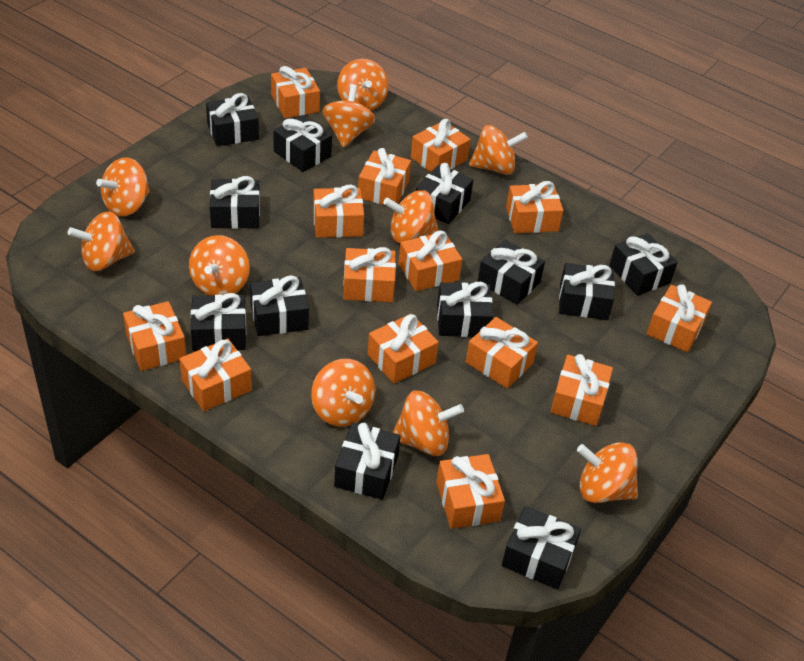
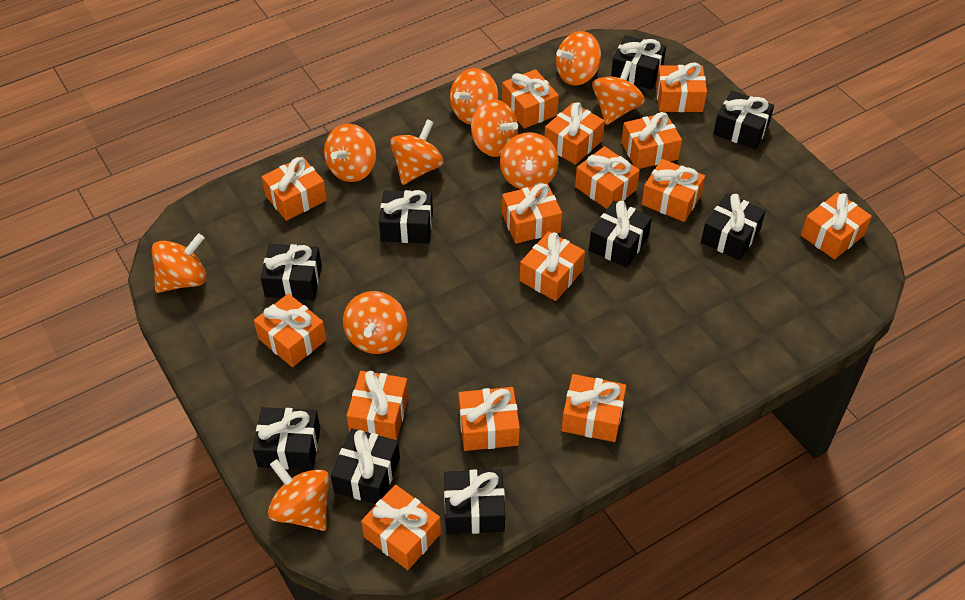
black gift: [191,293,246,351] [206,93,259,146] [210,176,260,229] [250,275,309,336] [273,115,332,172] [334,423,401,500] [416,163,473,224] [437,282,493,337] [477,240,545,305] [502,506,581,589] [559,263,615,320] [609,233,678,296] = 12 -> [253,407,320,470] [260,244,322,300] [331,428,400,504] [379,190,433,244] [444,469,505,534] [589,200,652,268] [611,35,666,89] [701,193,766,260] [713,91,774,149] = 9
orange gift: [123,301,186,371] [179,338,252,411] [271,66,320,118] [313,185,364,238] [343,247,396,302] [358,148,411,205] [367,314,439,384] [398,230,462,291] [411,119,471,172] [436,454,505,529] [466,317,538,389] [506,181,563,233] [550,354,613,426] [647,284,712,352] = 14 -> [254,294,327,367] [262,157,327,221] [346,371,409,440] [361,485,441,570] [459,387,520,451] [502,69,559,128] [502,183,562,244] [520,231,585,301] [544,102,605,165] [561,374,626,442] [575,146,640,209] [621,112,682,169] [641,159,705,222] [656,63,707,112] [801,192,872,259] = 15

